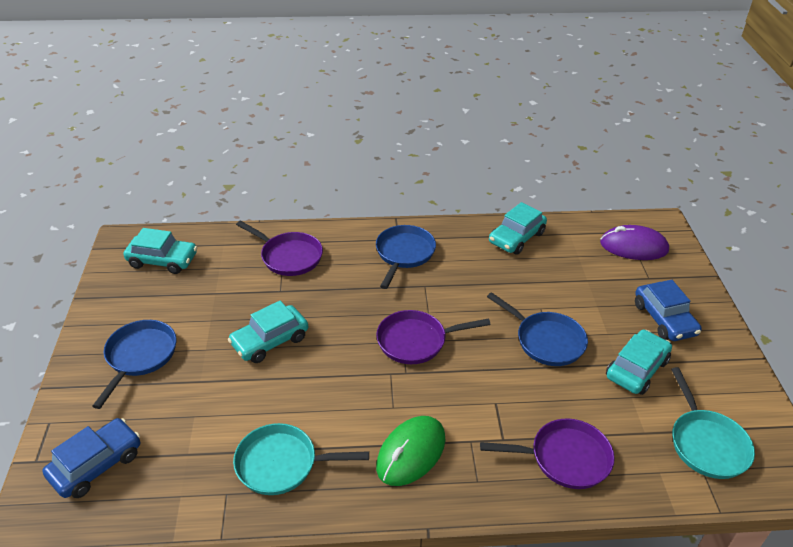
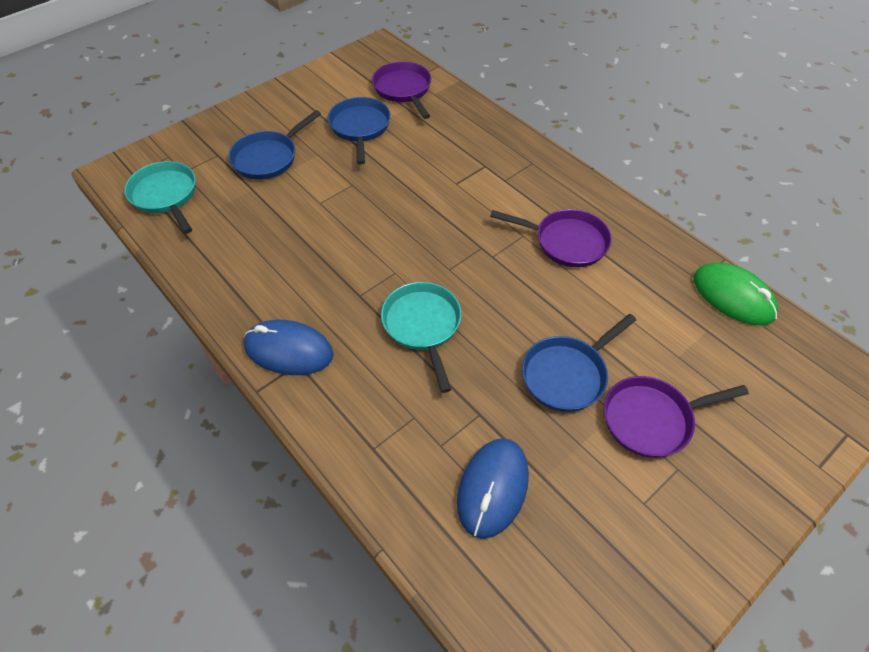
blue car: [42,418,140,498] [635,280,702,341] = 2 -> none = 0
blue mouse: none = 0 -> [244,320,334,375] [457,438,529,539] = 2
purple mouse: [600,225,669,260] = 1 -> none = 0
turquoise car: [123,228,197,274] [228,301,308,363] [489,202,547,255] [606,330,672,395] = 4 -> none = 0

